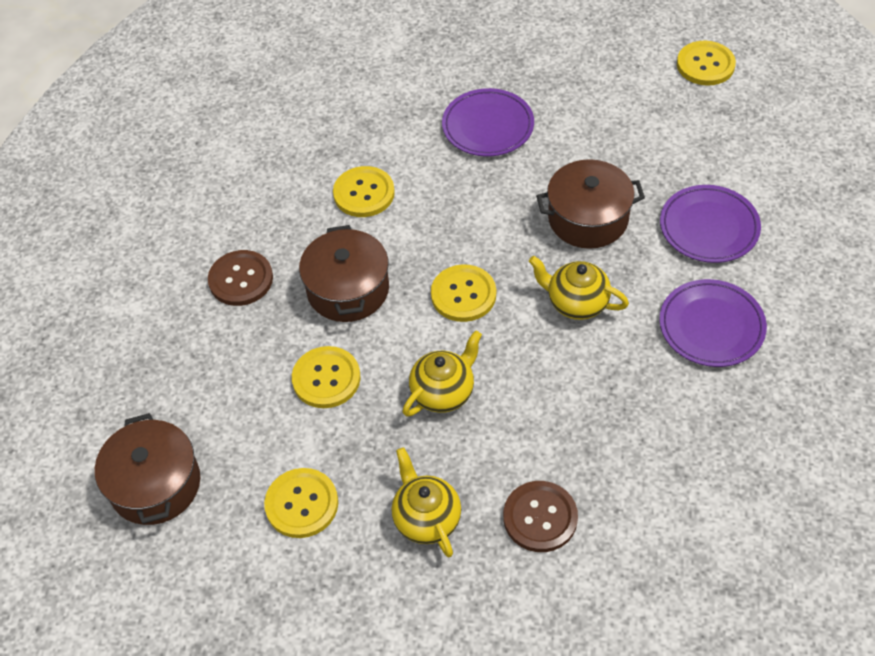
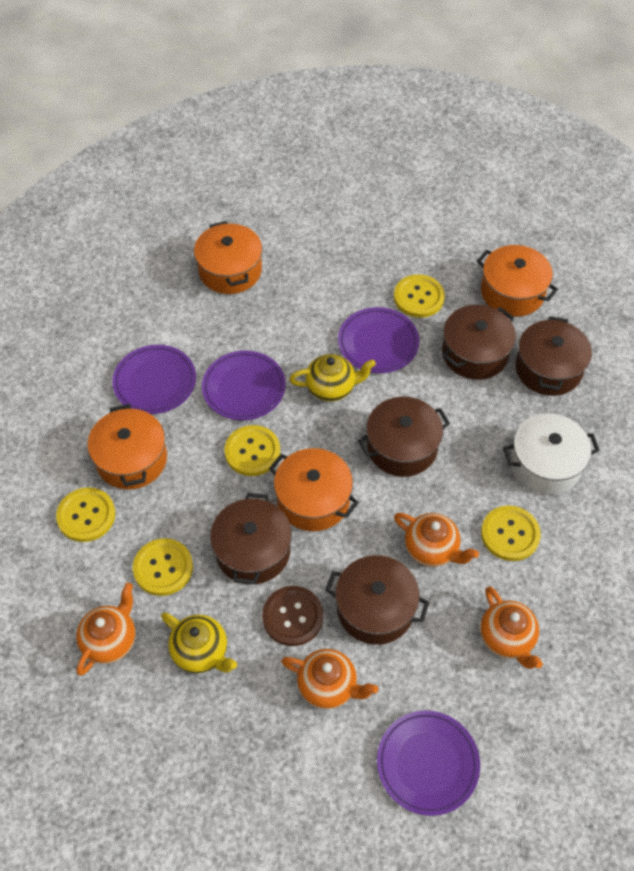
brown button: [208,250,273,306] [503,481,578,552] = 2 -> [262,586,323,646] = 1
brown pot: [95,413,200,525] [299,225,389,322] [536,159,645,249] = 3 -> [210,493,292,584] [325,555,429,645] [358,397,450,477] [442,305,516,380] [515,316,592,396] = 5
orange pot: none = 0 -> [88,404,167,489] [194,221,262,294] [269,448,359,531] [477,245,558,317] = 4
orange teapot: none = 0 -> [76,583,135,675] [281,649,378,709] [394,513,479,567] [480,586,543,669] = 4
purple plate: [442,88,534,156] [659,279,767,367] [660,185,761,263] = 3 -> [112,345,196,414] [202,351,286,420] [338,307,419,373] [377,710,480,816] = 4
white pot: none = 0 -> [503,413,600,494] = 1
yellow teapot: [392,447,461,557] [403,330,482,417] [529,256,629,320] = 3 -> [161,612,237,673] [289,354,376,402] = 2

